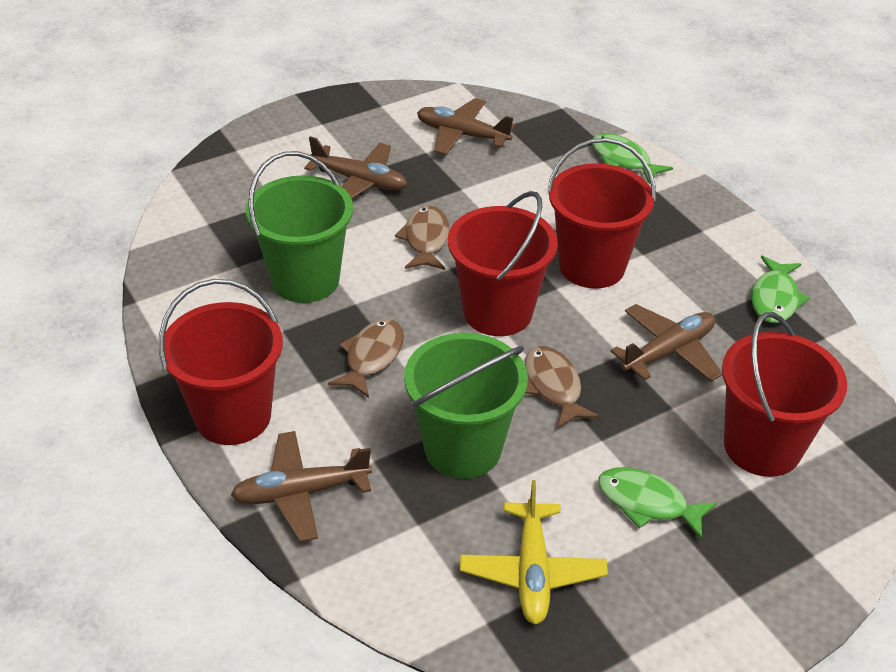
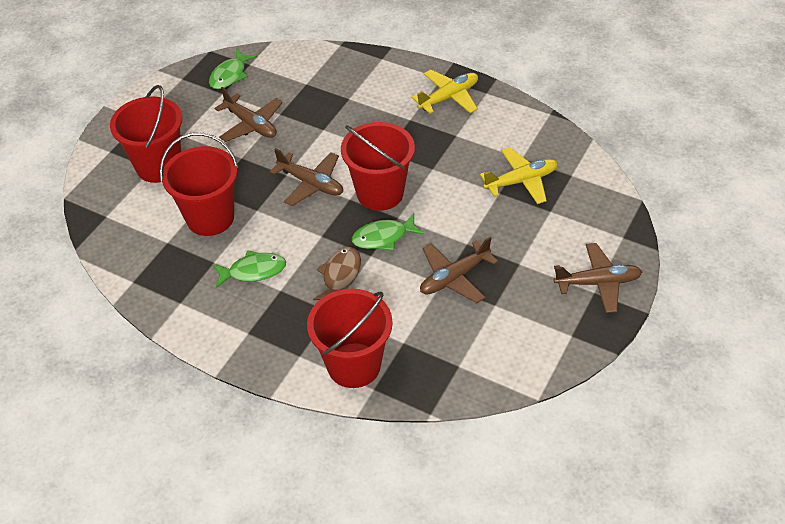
brown fish: [328,319,404,398] [395,206,450,270] [525,346,600,429] = 3 -> [313,247,361,300] = 1
green bucket: [246,151,353,303] [404,333,528,479] = 2 -> none = 0
yellow plane: [460,480,608,624] = 1 -> [411,70,478,114] [480,147,558,204] = 2

